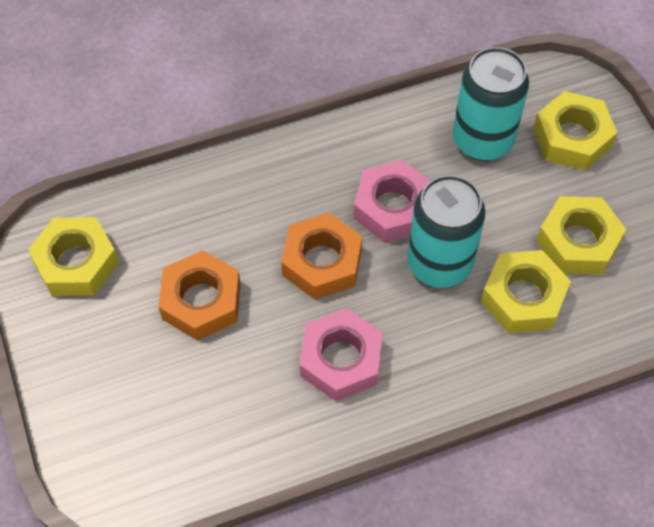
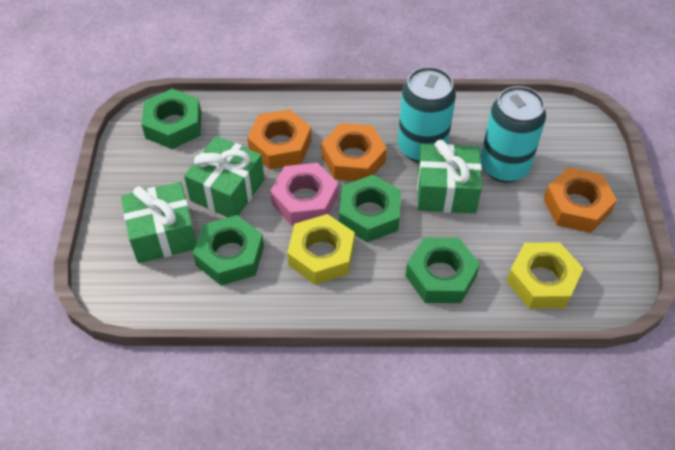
green gift: none = 0 -> [121,182,197,263] [184,136,264,217] [417,140,482,213] = 3
green nut: none = 0 -> [141,89,201,149] [193,215,264,286] [339,175,401,243] [406,237,480,303] = 4
orange nut: [158,250,241,341] [281,213,362,300] = 2 -> [247,109,312,169] [321,123,387,181] [543,167,617,233] = 3
pink nut: [300,308,383,401] [354,160,430,243] = 2 -> [270,163,338,226] = 1
yellow nut: [28,217,119,296] [481,250,571,333] [533,91,617,170] [536,196,627,275] = 4 -> [287,214,355,285] [507,242,584,309] = 2

